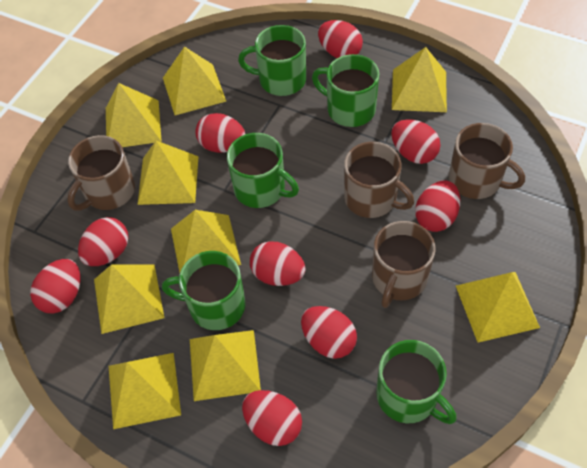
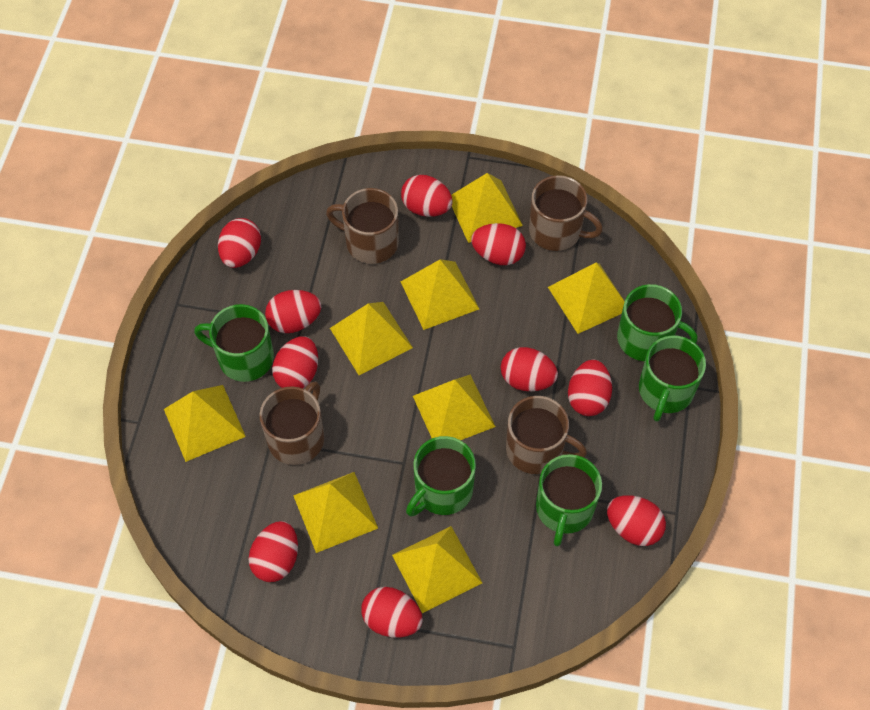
red egg: [30,259,80,314] [78,217,128,266] [196,113,245,153] [242,390,302,446] [250,241,306,286] [301,306,357,359] [318,20,363,58] [391,119,441,164] [415,180,460,232] = 9 -> [218,218,261,268] [248,521,298,582] [265,290,321,333] [272,336,318,388] [361,587,423,638] [401,175,453,217] [471,223,526,265] [501,347,558,391] [568,360,612,416] [607,495,666,546] = 10
yellow pyramid: [94,265,164,334] [106,83,162,147] [109,353,181,429] [137,141,199,205] [163,46,226,115] [171,210,241,272] [190,330,261,401] [392,47,447,112] [456,272,540,343] = 9 -> [164,385,246,462] [293,472,378,553] [330,302,413,375] [392,526,482,613] [401,259,479,330] [413,375,495,440] [451,173,523,243] [548,262,625,334] = 8

